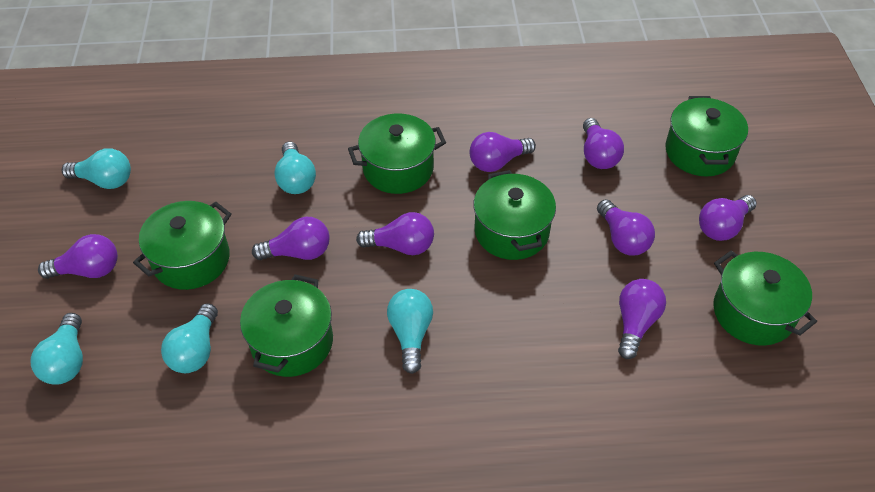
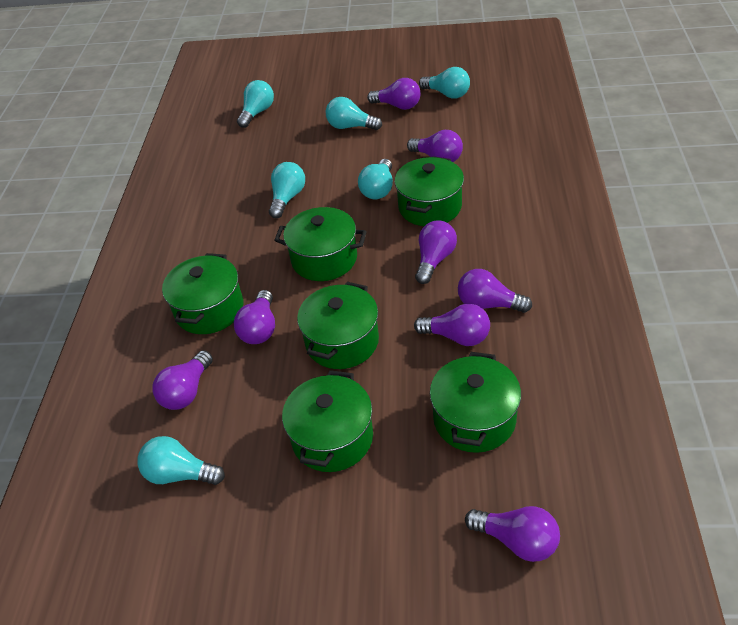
turquoise light bulb: [31,313,83,385] [62,148,131,189] [161,303,218,373] [274,141,316,194] [387,289,433,374] = 5 -> [138,436,225,485] [237,80,274,128] [269,162,305,218] [326,97,382,130] [358,159,393,199] [419,67,470,99] = 6

